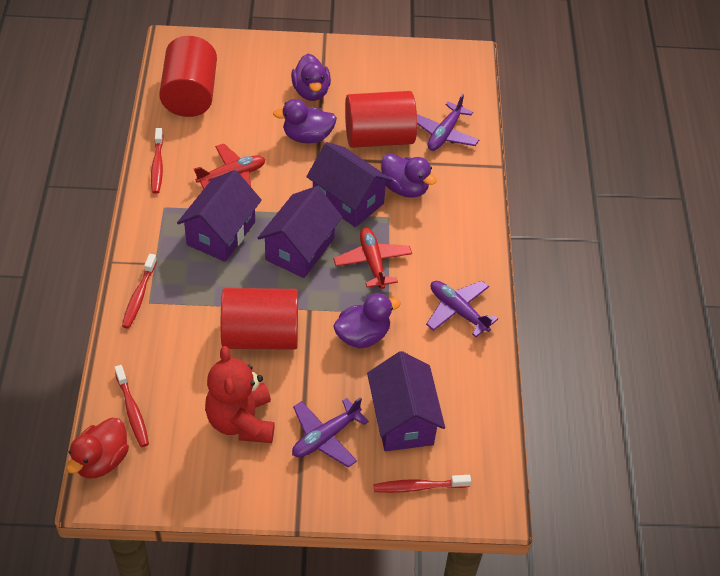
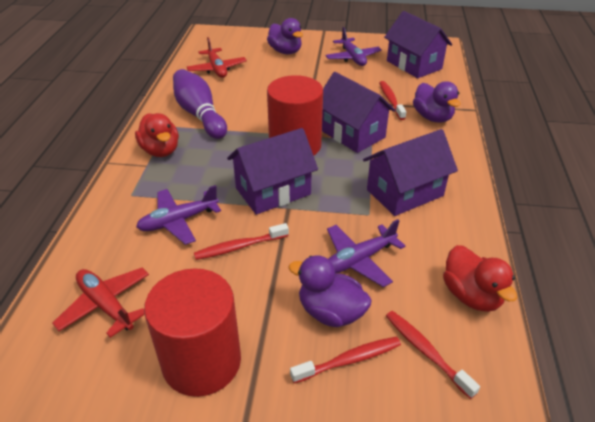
purple bowling pin: none = 0 -> [173,69,227,139] = 1
purple duck: [273,99,337,144] [291,54,331,101] [333,293,401,348] [381,153,437,198] = 4 -> [267,18,303,54] [288,256,372,327] [413,81,460,123] = 3
red cylinder: [159,36,217,117] [221,288,298,350] [345,91,417,148] = 3 -> [144,268,241,397] [267,75,323,156] = 2
red duck: [66,418,129,479] = 1 -> [135,113,179,157] [443,245,517,312] = 2
red teddy bear: [205,346,275,443] = 1 -> none = 0

